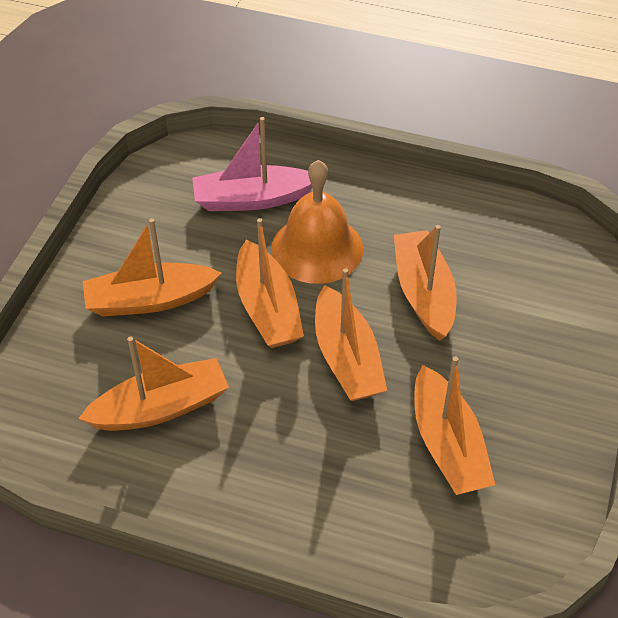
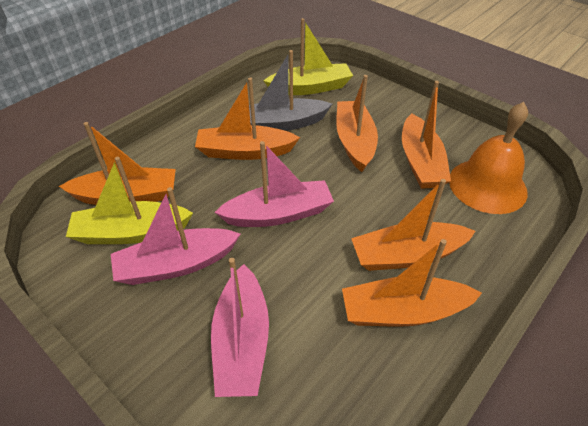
grey boat: none = 0 -> [249,50,332,131] = 1
pink boat: [192,117,312,211] = 1 -> [111,187,241,285] [211,258,269,397] [214,141,334,227] = 3
yellow boat: none = 0 -> [66,157,193,244] [263,18,353,95] = 2

